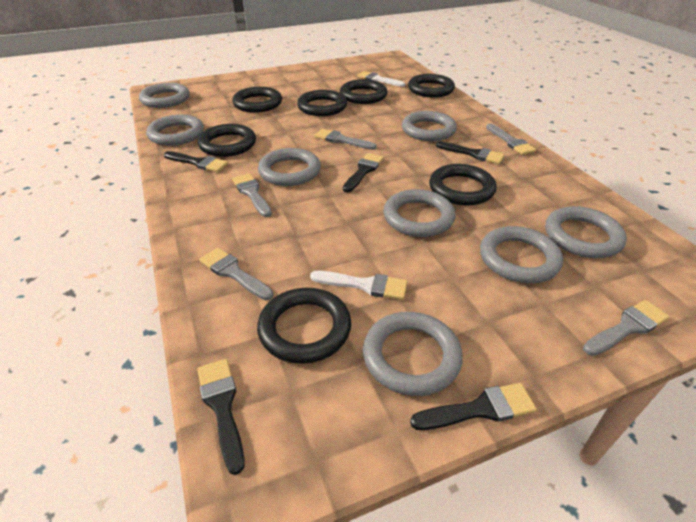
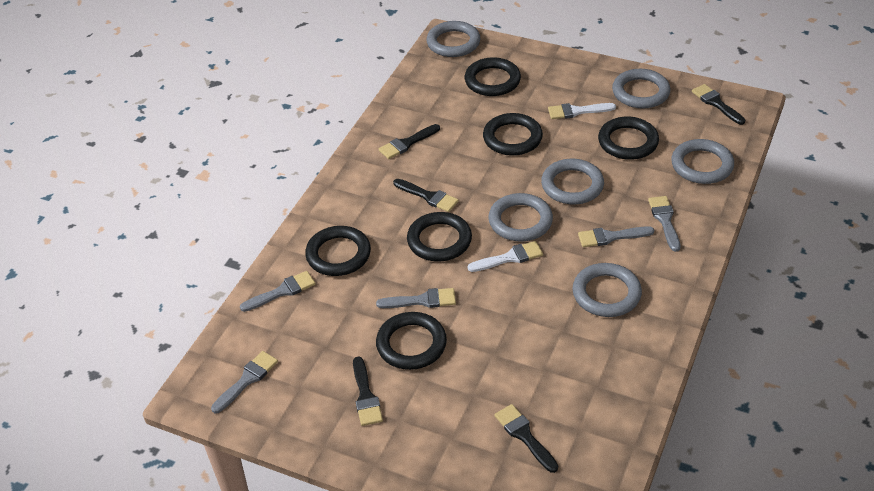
black ring: [198,124,256,157] [232,87,282,113] [257,288,351,364] [297,90,347,116] [340,79,387,104] [408,74,455,98] [429,164,497,205] = 7 -> [305,226,371,276] [376,312,447,370] [407,212,472,262] [465,57,521,96] [483,113,543,156] [598,117,659,160] = 6
grey ring: [139,83,190,108] [146,114,204,146] [258,148,321,186] [363,312,463,396] [383,189,456,237] [402,111,457,141] [480,226,563,283] [545,206,627,258] = 8 -> [426,21,481,57] [488,193,553,241] [541,159,604,204] [573,263,642,317] [612,69,670,109] [671,139,734,184] = 6

